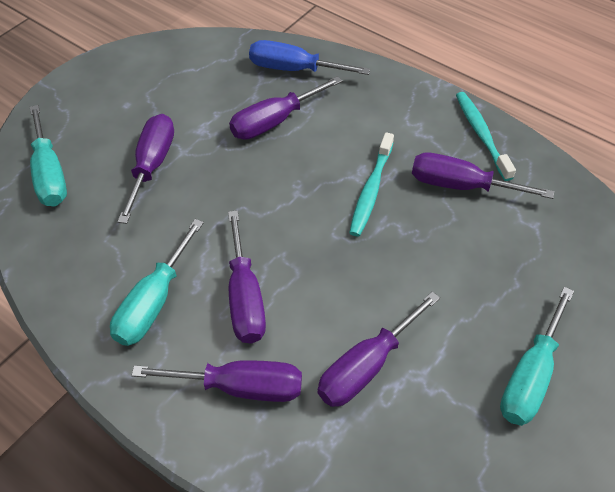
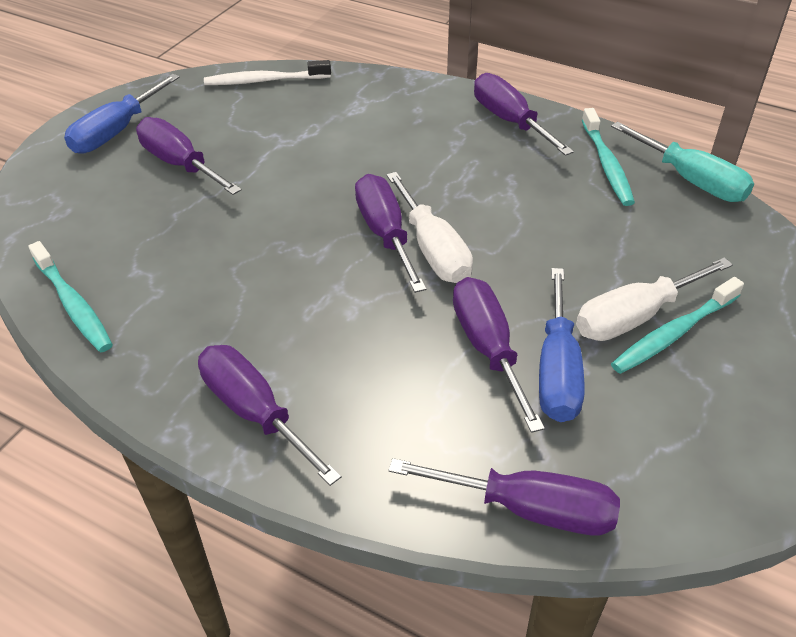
blue screwdriver: [249,40,370,75] = 1 -> [64,74,180,154] [539,268,584,422] = 2
turquoise screwdriver: [30,105,67,206] [110,219,204,346] [500,287,574,426] = 3 -> [611,122,754,202] = 1
turquoise toothbrush: [349,132,394,236] [456,92,516,181] = 2 -> [28,241,113,352] [582,108,635,206] [611,277,744,374] = 3
white screwdriver: none = 0 -> [387,172,473,283] [576,257,733,341] = 2
white toothbrush: none = 0 -> [204,60,331,85] = 1

